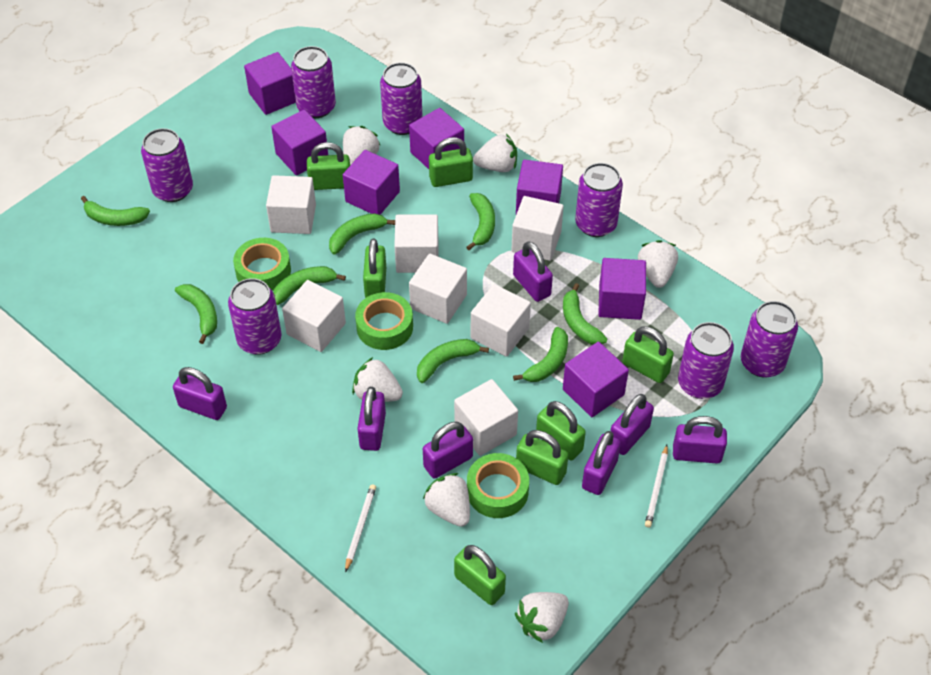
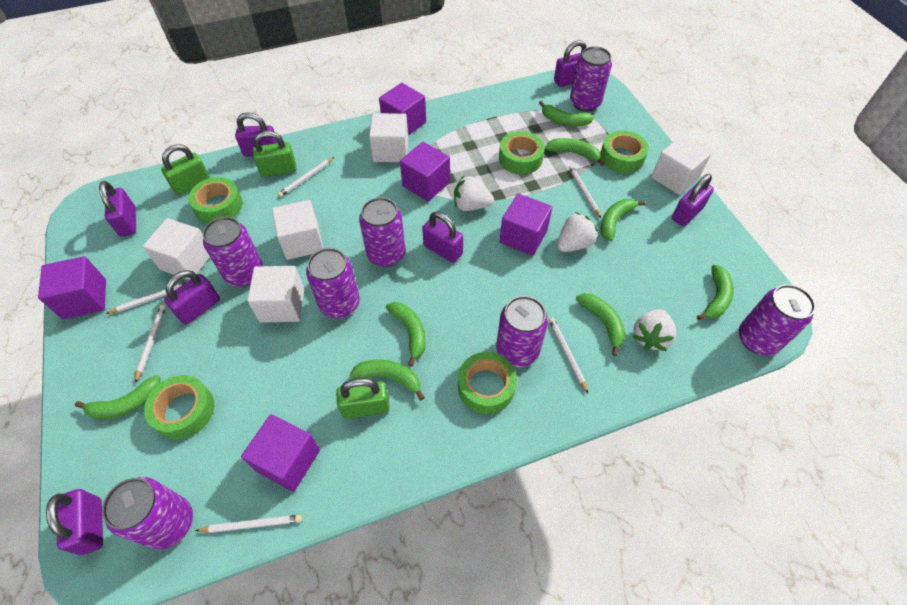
green padlock: [307,142,350,190] [363,239,386,298] [429,137,473,187] [454,545,506,605] [516,430,568,485] [536,401,586,461] [622,326,674,383] = 7 -> [161,144,210,195] [253,131,296,177] [336,378,390,419] = 3
green tape: [233,238,291,291] [355,292,413,350] [467,453,529,518] = 3 -> [144,375,214,439] [188,177,243,223] [458,352,517,414] [499,131,545,174] [600,130,649,173] = 5
purple cube: [244,52,296,115] [271,110,328,175] [343,150,400,215] [409,108,464,169] [516,160,563,214] [563,342,629,417] [598,258,646,320] = 7 -> [38,256,106,320] [241,414,320,492] [379,83,426,136] [400,142,450,202] [499,194,552,256] = 5
white cube: [266,175,316,234] [282,280,346,352] [394,214,438,273] [409,254,467,324] [454,379,518,456] [471,284,531,357] [511,196,564,261] = 7 -> [143,218,210,280] [247,266,304,323] [272,200,324,260] [369,113,409,162] [651,136,712,195] = 5
white pencil: [345,484,376,572] [645,445,668,527] = 2 -> [106,282,186,314] [135,305,166,383] [195,515,302,533] [278,157,334,197] [549,317,588,393] [569,165,601,218] = 6
white strawberry: [343,126,380,165] [352,357,403,402] [423,473,470,527] [473,134,517,172] [515,592,569,643] [638,240,678,288] = 6 -> [454,176,494,211] [557,212,598,252] [632,309,677,351] = 3

